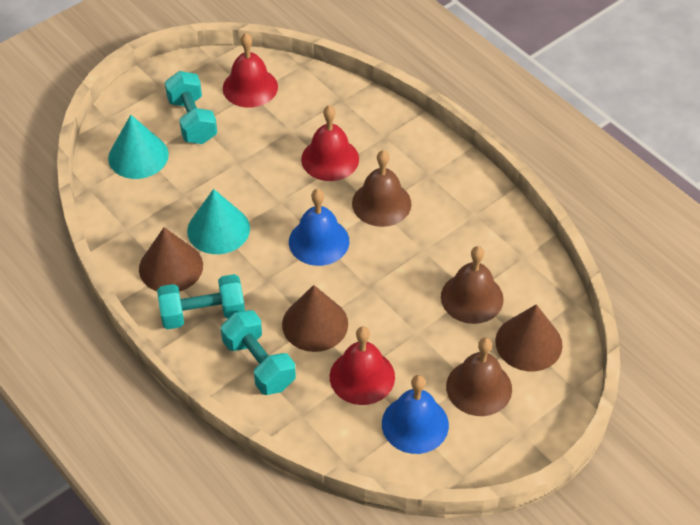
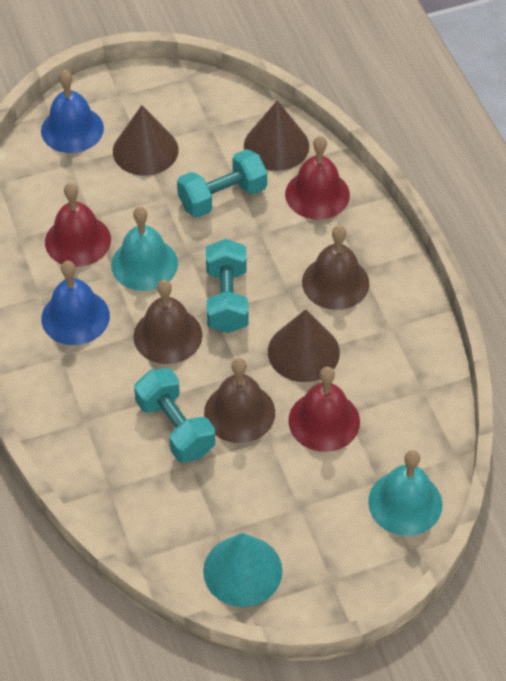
turquoise bell: none = 0 -> [111,207,178,291] [368,450,442,536] = 2
turquoise cone: [108,115,169,179] [187,189,250,254] = 2 -> [203,533,283,607] = 1

